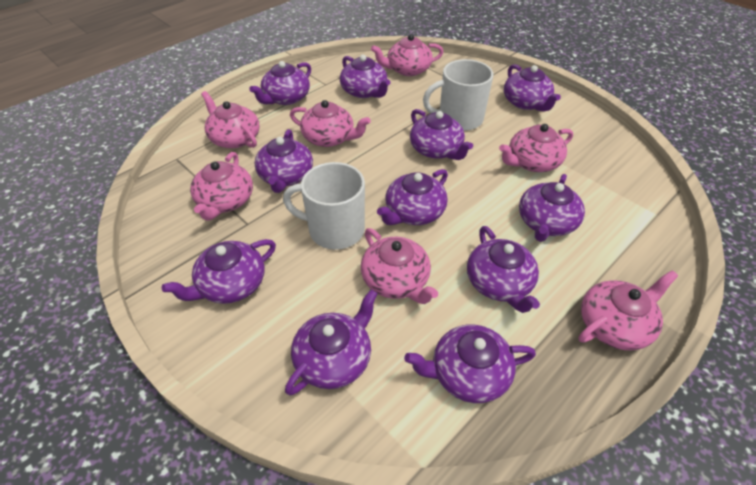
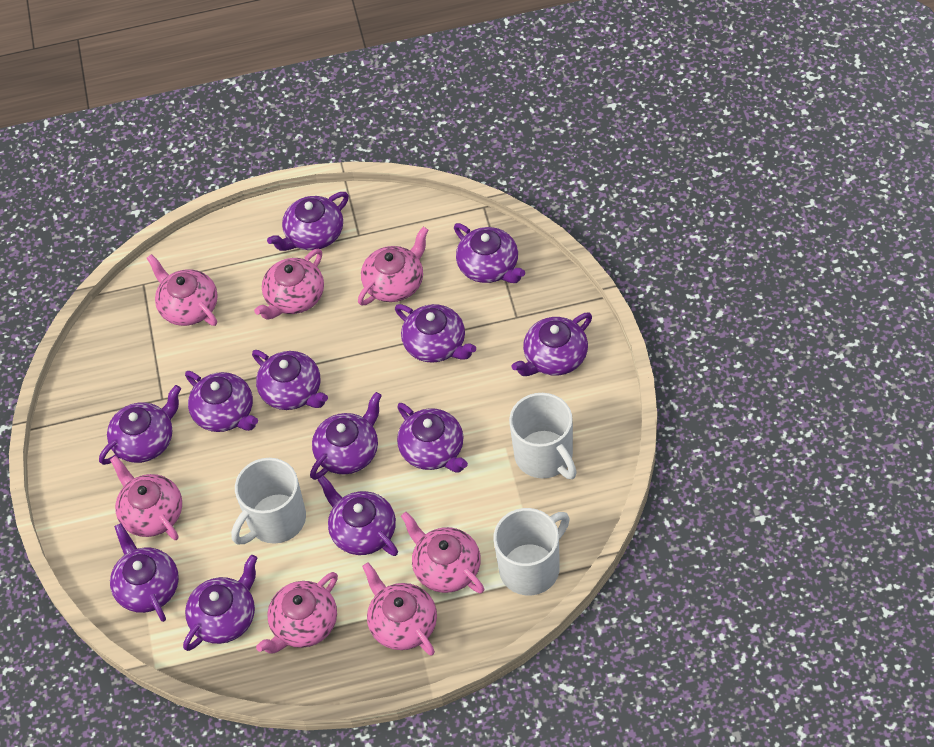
purple teapot: [162,239,276,304] [249,61,311,105] [255,129,313,193] [285,289,378,395] [340,55,390,98] [377,169,448,225] [404,325,536,403] [410,109,473,160] [467,226,540,313] [504,64,561,111] [519,174,585,242] = 11 -> [99,385,181,465] [110,523,179,622] [183,555,257,651] [185,371,258,432] [252,350,328,410] [267,192,349,251] [310,392,382,480] [318,476,398,556] [395,304,476,363] [397,403,468,472] [454,223,525,283] [512,313,592,376] = 12
white mug: [283,162,365,250] [423,59,493,131] = 2 -> [231,458,306,545] [493,508,570,595] [509,393,577,479] = 3

